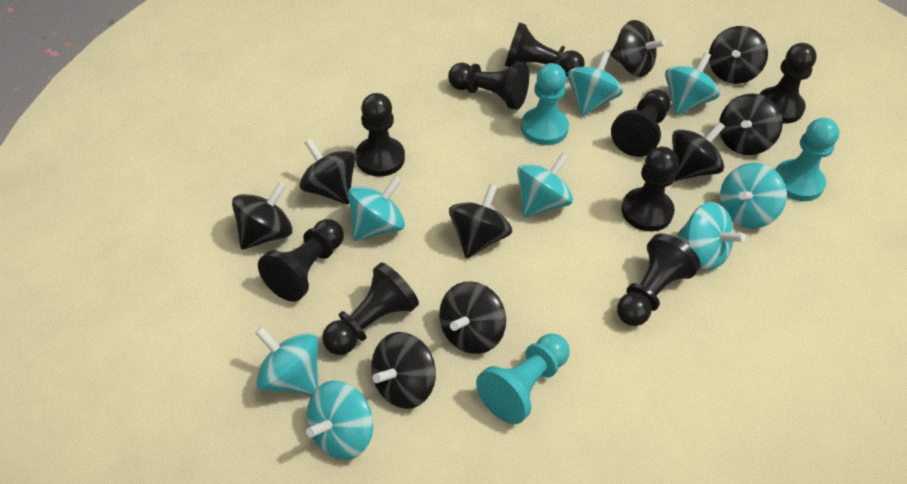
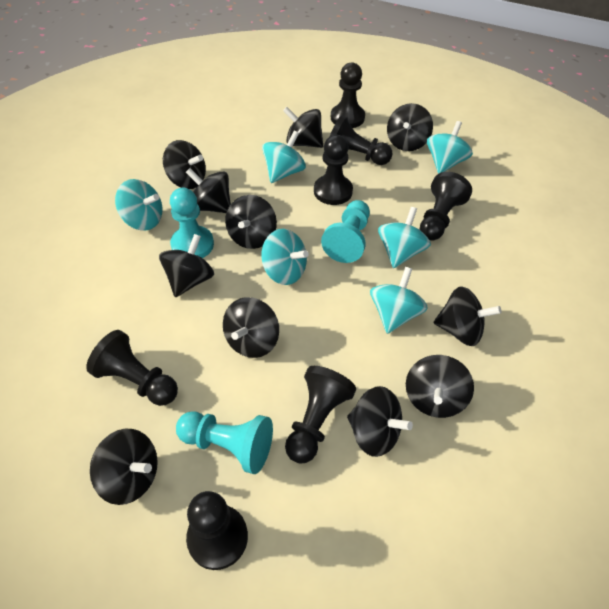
black pawn: [258,219,344,302] [322,263,419,355] [355,93,405,177] [448,61,529,110] [505,22,585,77] [611,89,671,157] [617,233,701,326] [621,147,678,231] [760,43,817,123] = 9 -> [86,330,178,406] [186,491,248,570] [285,366,356,464] [314,135,353,205] [330,115,392,165] [331,62,365,128] [420,172,472,241] = 7
black spinning top: [232,182,293,250] [299,139,356,204] [371,332,436,409] [439,281,506,354] [449,184,512,259] [610,20,666,77] [672,122,725,181] [709,26,768,84] [719,93,783,155] = 9 -> [90,429,158,505] [159,234,214,297] [163,140,206,189] [186,168,231,213] [223,297,279,358] [225,195,277,249] [283,107,323,148] [347,386,413,457] [387,103,433,151] [406,355,474,418] [434,286,502,346] = 11
turquoise spinning top: [255,327,318,395] [306,381,373,460] [348,176,405,241] [517,152,573,218] [567,51,623,116] [665,52,720,115] [677,202,746,270] [720,163,787,229] = 8 -> [115,179,163,231] [261,229,309,285] [262,131,306,183] [370,267,428,334] [378,207,431,268] [427,121,473,174] = 6

